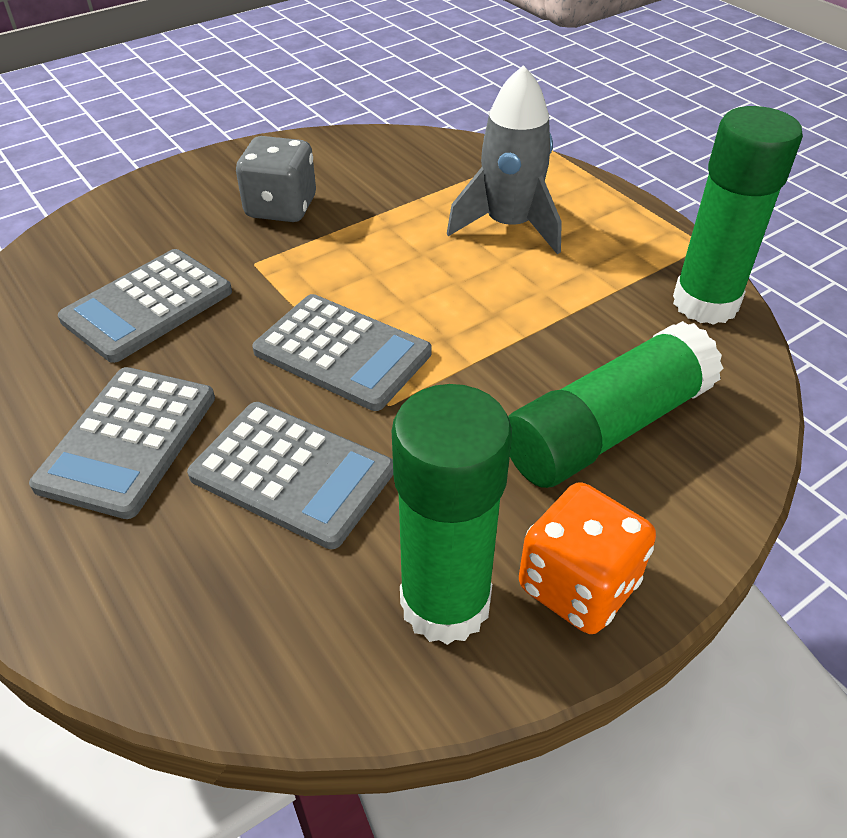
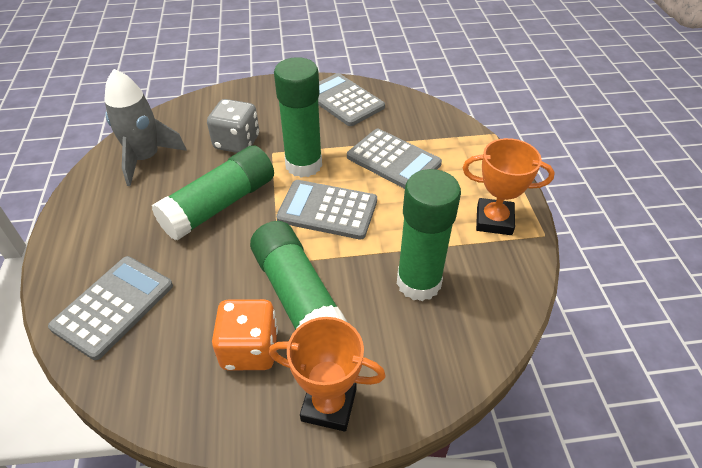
green glue stick: [392,384,512,645] [508,321,723,488] [673,106,803,325] = 3 -> [152,145,274,241] [250,221,348,330] [274,57,322,178] [397,169,461,301] = 4
orange trophy: none = 0 -> [269,317,385,432] [463,138,555,235] = 2

